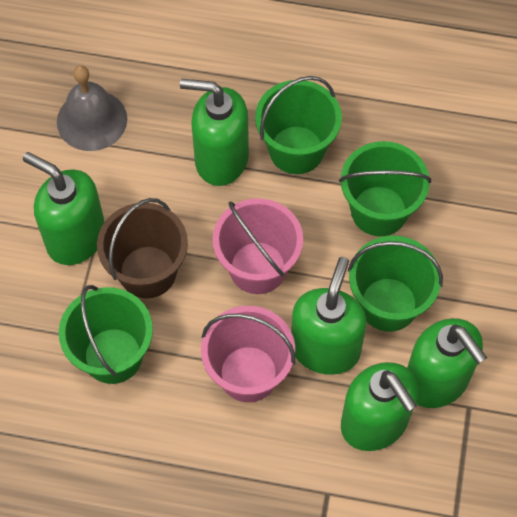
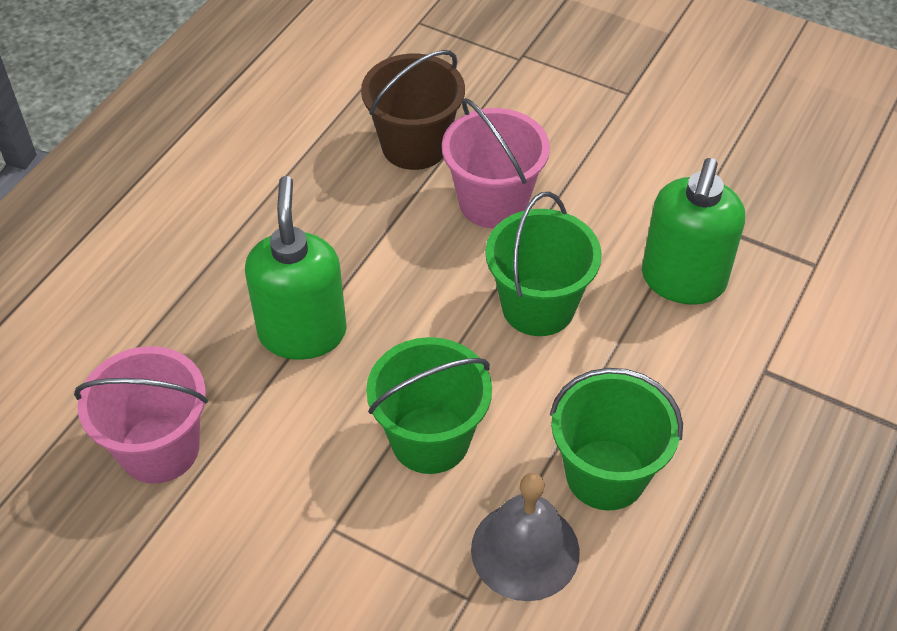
green bucket: [59,285,153,384] [255,76,342,174] [339,141,431,236] [348,235,443,332] = 4 -> [366,337,492,474] [485,192,602,336] [550,368,683,511] = 3
green soap dispenser: [23,152,105,265] [180,79,249,186] [291,257,367,375] [341,362,418,451] [407,318,487,408] = 5 -> [245,176,347,360] [642,158,745,305] = 2

